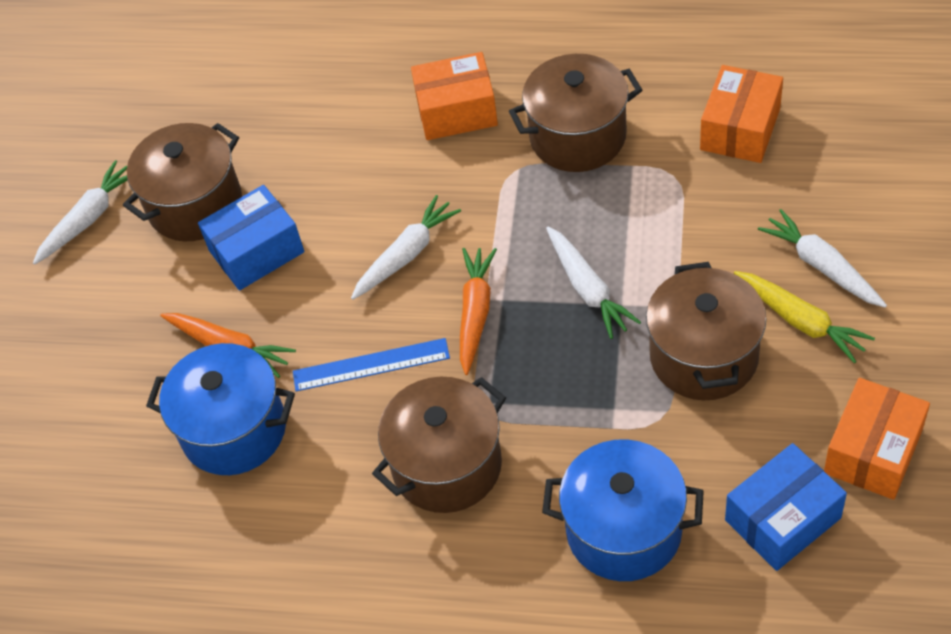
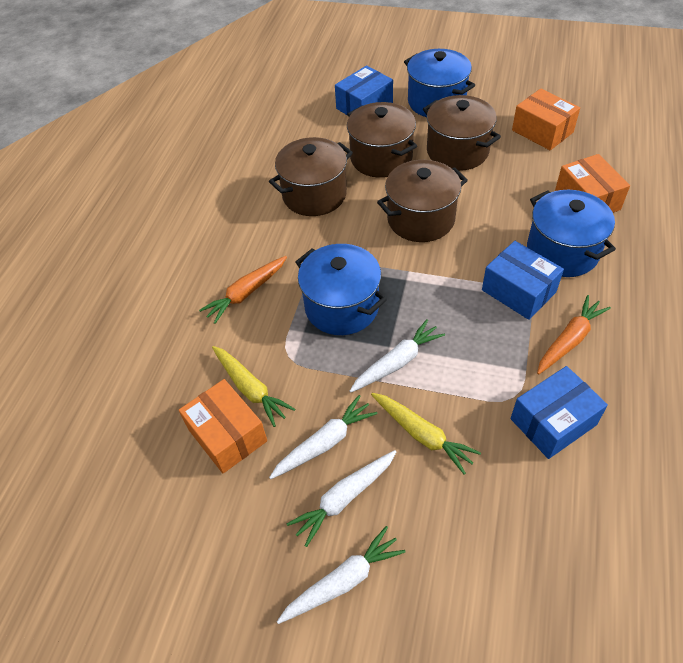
blue box: [198,185,304,291] [725,443,847,571] = 2 -> [335,65,393,116] [482,241,564,320] [511,366,608,459] = 3
blue pot: [146,343,295,475] [542,439,704,581] = 2 -> [295,244,387,335] [404,49,475,117] [527,190,616,277] = 3
blue ruler: [293,338,450,391] = 1 -> none = 0
yellow carrot: [734,271,875,363] = 1 -> [212,346,295,427] [371,393,481,475] = 2

